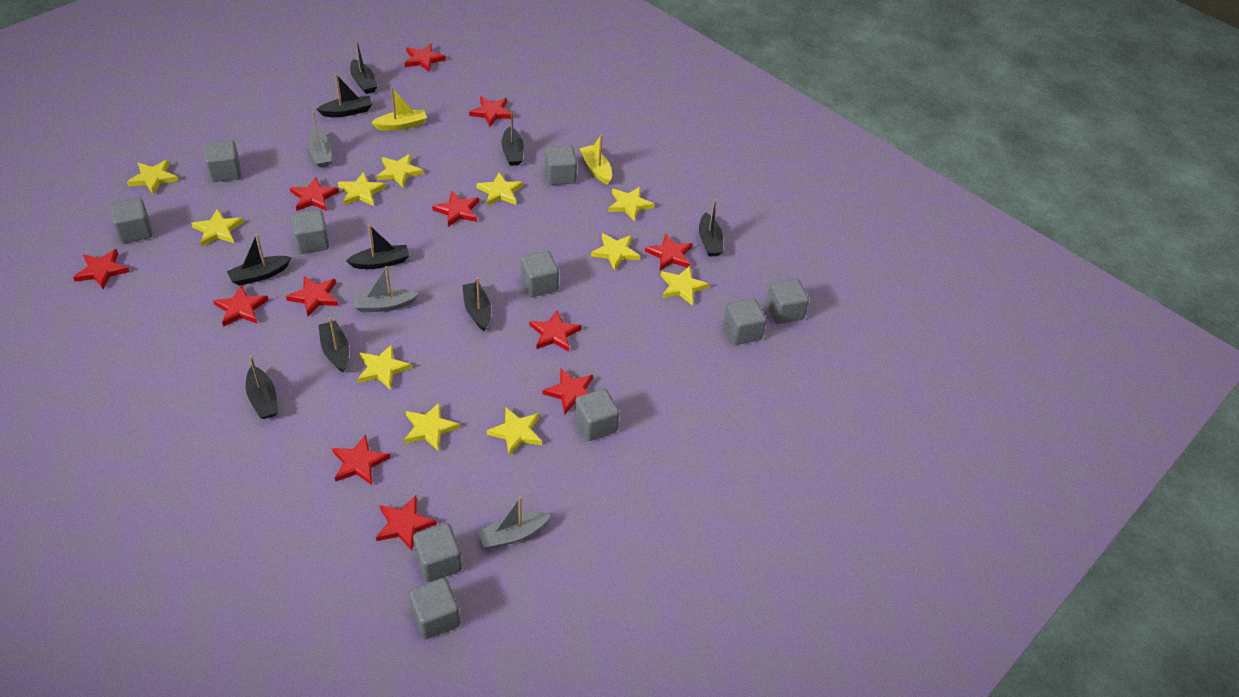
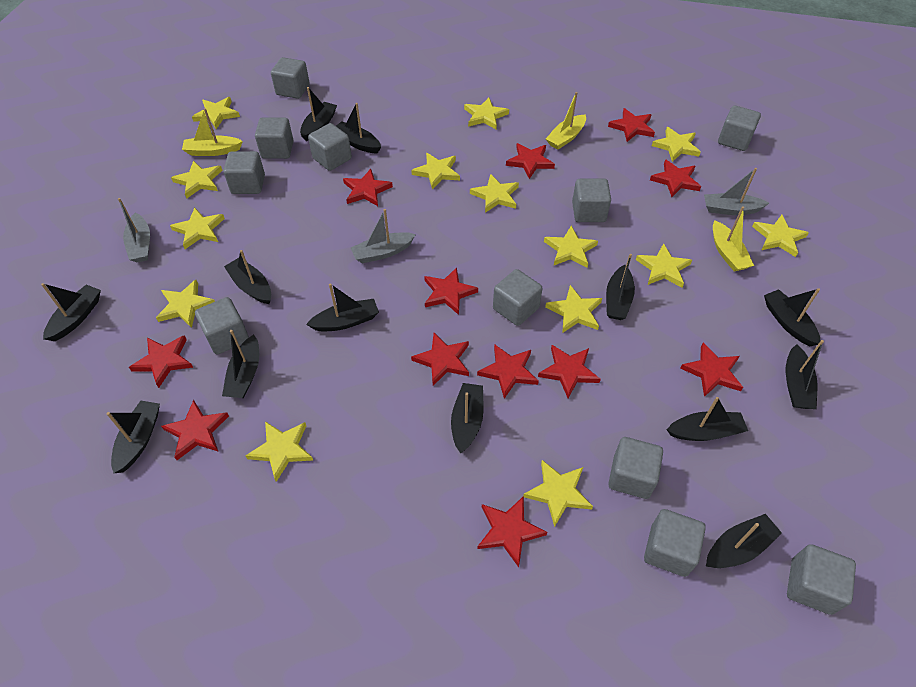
black boat: [227,234,291,286] [246,356,278,419] [317,74,372,117] [319,318,349,373] [346,225,409,269] [350,41,378,94] [462,277,491,332] [502,110,524,166] [699,199,723,257] = 9 -> [41,283,101,341] [107,401,160,473] [222,330,259,398] [224,250,271,304] [300,87,337,141] [306,283,379,332] [336,103,381,153] [451,383,483,453] [606,254,635,320] [667,397,748,441] [706,514,782,568] [764,288,820,346] [786,340,824,409] = 13
grey cube: [110,198,152,243] [204,140,241,182] [291,209,329,254] [409,578,460,640] [413,523,462,582] [521,251,559,297] [545,145,577,185] [574,388,620,441] [723,298,767,345] [766,279,809,324] = 10 -> [195,297,249,354] [223,151,265,194] [255,117,294,159] [271,57,310,99] [308,123,352,171] [493,269,542,326] [572,179,611,222] [608,437,663,499] [644,509,706,577] [718,106,761,151] [787,544,856,615] = 11
yellow boat: [371,87,427,131] [579,135,612,185] = 2 -> [182,108,243,156] [546,92,586,150] [713,207,754,271] = 3
yellow star: [127,160,179,195] [191,209,244,246] [338,172,386,206] [357,345,412,390] [377,154,424,188] [404,402,460,451] [476,172,523,206] [486,408,542,456] [591,233,640,271] [608,187,655,222] [661,266,709,305] = 11 -> [156,280,215,328] [170,208,225,249] [171,161,223,198] [192,97,240,129] [245,422,313,482] [411,153,460,190] [464,98,509,130] [470,174,519,213] [523,460,593,527] [544,226,598,268] [545,285,602,333] [636,243,692,288] [652,127,701,162] [752,215,809,257] = 14

